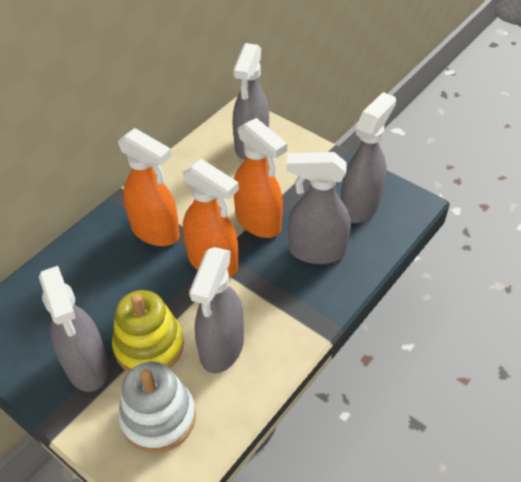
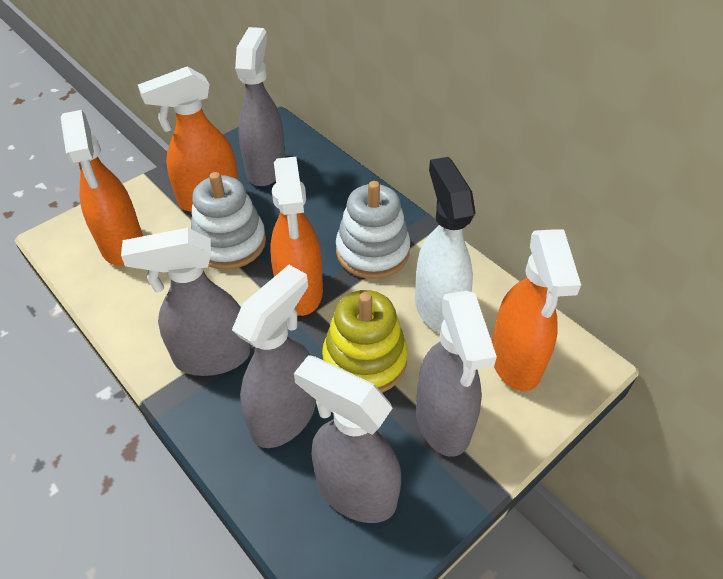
orange spray bottle: [118,128,180,246] [182,159,239,277] [234,118,287,238] = 3 -> [61,110,143,266] [138,66,238,212] [270,157,323,316] [492,229,581,391] = 4
white spray bottle: none = 0 -> [415,157,476,333] = 1
white stacking toy: [118,361,196,453] = 1 -> [191,172,266,269] [336,181,410,279] = 2

